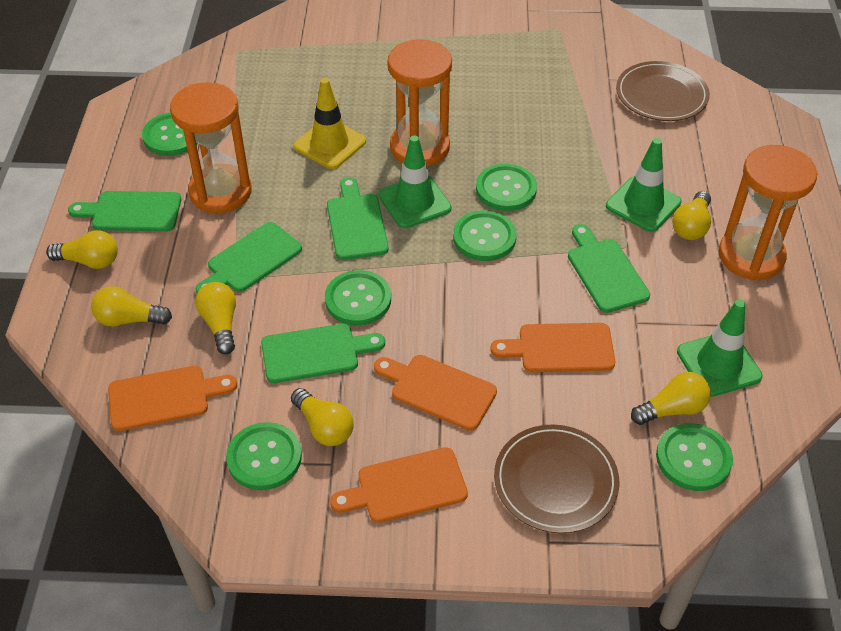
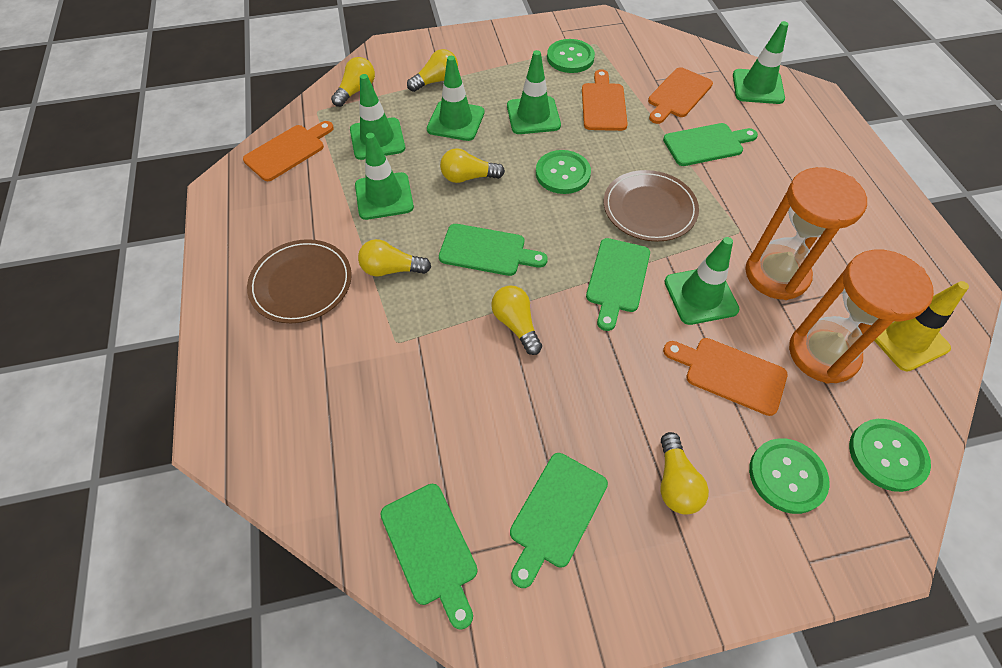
green button: [142,112,198,156] [226,422,302,490] [325,270,391,325] [453,210,517,261] [476,164,537,211] [656,423,733,491] = 6 -> [536,150,591,194] [547,39,595,73] [749,438,830,514] [849,419,931,492] = 4
green traffic cone: [378,136,452,228] [606,138,682,232] [677,300,763,397] = 3 -> [350,74,405,160] [355,133,414,220] [427,56,484,141] [507,50,561,134] [664,237,739,325] [733,21,788,104] = 6
orange hourglass: [170,82,252,213] [388,39,452,167] [719,145,817,280] = 3 -> [746,167,867,300] [789,249,934,384] = 2

